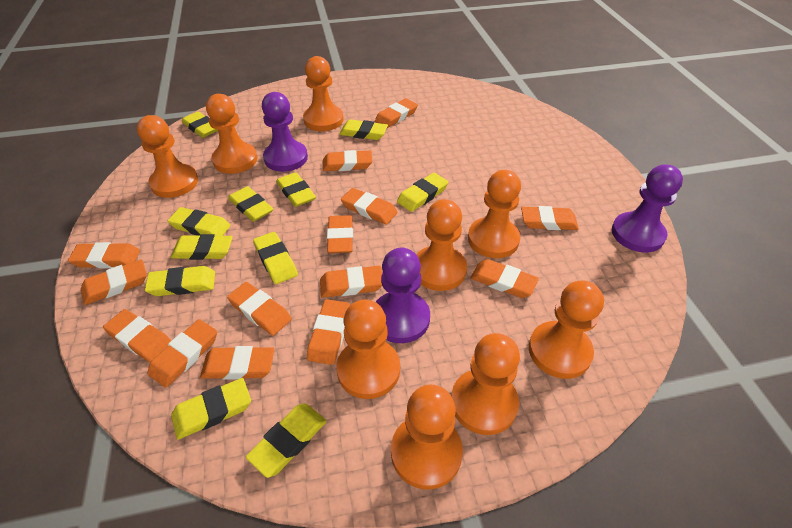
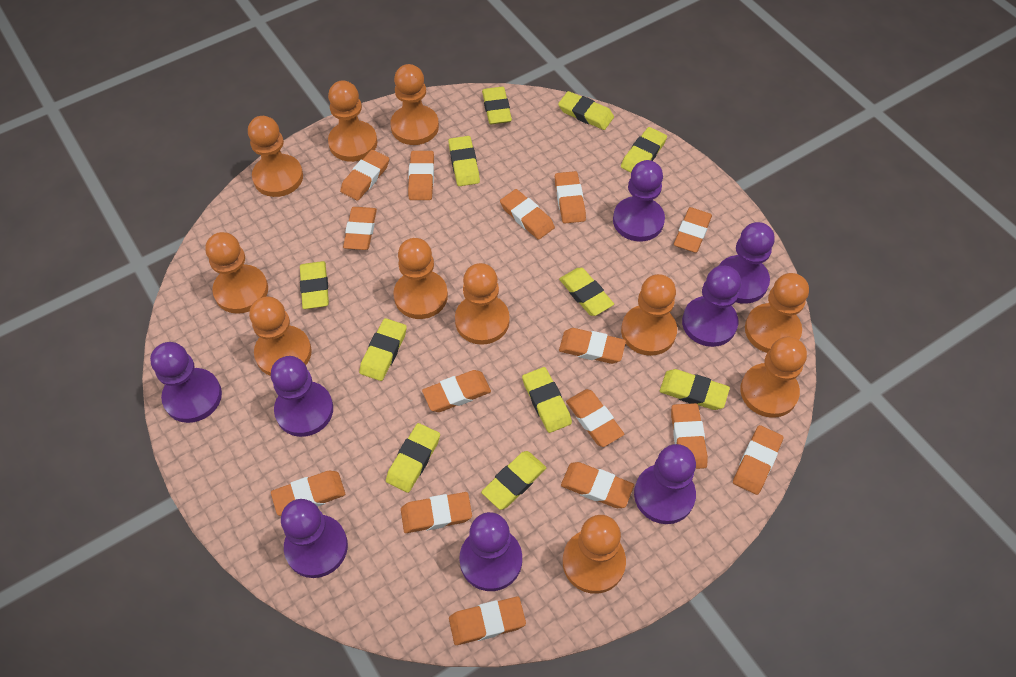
orange eraser: [68,242,140,268] [81,259,147,305] [103,309,172,363] [147,319,217,388] [200,346,274,380] [227,282,292,336] [307,299,350,365] [320,266,382,298] [322,150,372,171] [327,215,353,253] [341,188,398,225] [375,98,418,128] [471,259,539,298] [521,206,579,230] = 14 -> [271,471,345,516] [340,150,389,201] [343,207,377,250] [401,492,472,533] [408,151,434,200] [422,370,491,412] [449,596,526,645] [500,189,555,240] [555,171,586,224] [559,328,626,364] [561,462,634,508] [566,389,624,447] [671,403,708,469] [674,207,712,253] [733,425,783,495] = 15
orange pawn: [137,115,198,198] [206,94,257,174] [303,56,344,131] [336,300,400,399] [391,385,463,490] [416,199,467,291] [451,333,520,435] [468,170,521,258] [529,280,604,379] = 9 -> [205,232,268,314] [248,116,303,197] [249,297,312,376] [328,80,377,162] [391,64,439,145] [393,238,448,319] [455,263,510,345] [563,515,626,594] [621,274,677,356] [740,337,807,418] [745,273,809,353] = 11
purple pawn: [262,92,308,172] [376,248,430,343] [612,164,683,253] = 3 -> [150,342,222,423] [271,356,333,437] [281,499,348,578] [459,512,522,591] [613,160,665,242] [634,444,696,524] [682,265,741,347] [719,222,775,304] = 8

